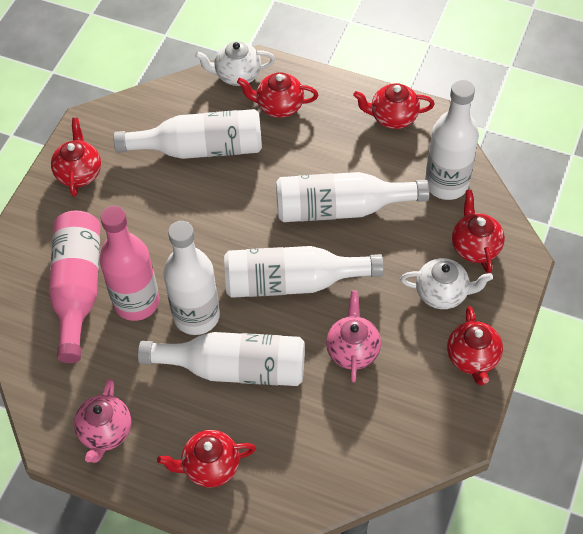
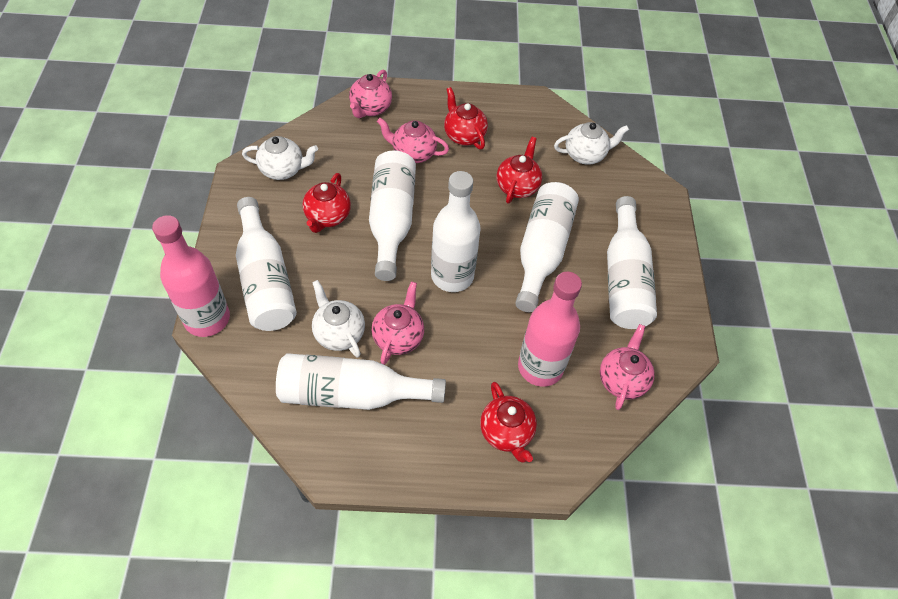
pink teapot: [74,379,132,463] [326,290,381,382] = 2 -> [349,69,392,118] [372,282,424,365] [377,118,449,163] [600,324,655,410] = 4
red teapot: [51,118,101,197] [157,430,256,488] [237,72,318,118] [353,83,435,129] [447,306,503,385] [452,190,505,273] = 6 -> [303,173,351,233] [444,87,488,149] [480,382,537,463] [497,137,542,203] = 4
white teapot: [195,41,275,86] [400,258,493,309] = 2 -> [242,136,318,180] [312,280,365,357] [554,122,629,165] = 3

